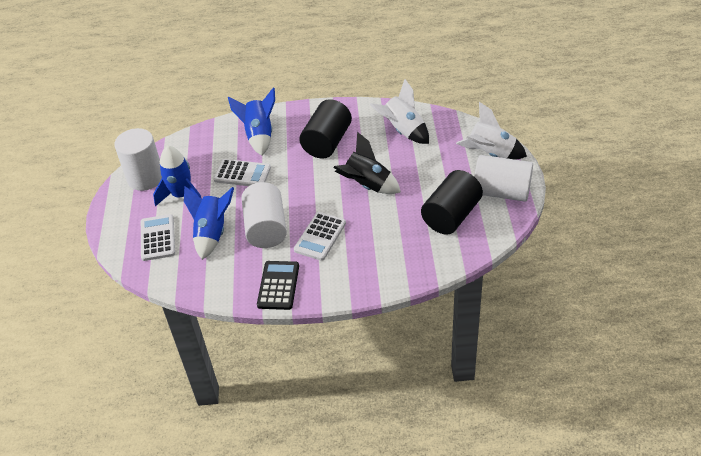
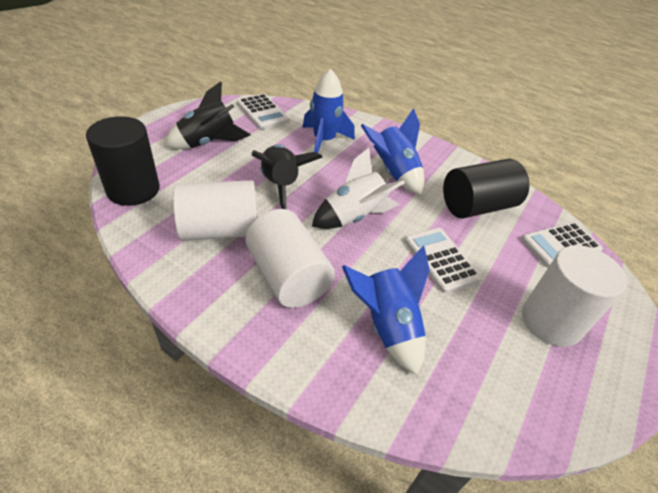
black calculator: [257,261,299,310] = 1 -> none = 0
black rocket: [333,132,401,194] = 1 -> [165,81,251,149] [252,144,323,209] = 2
white rocket: [370,79,429,144] [456,102,527,160] = 2 -> [312,148,405,229] = 1

